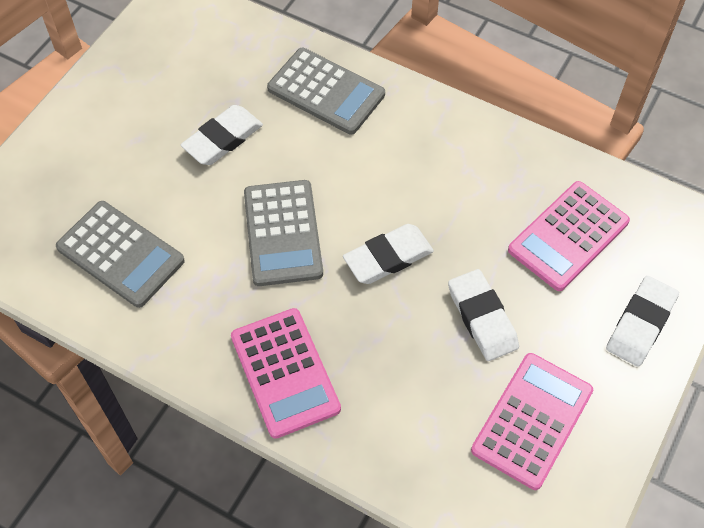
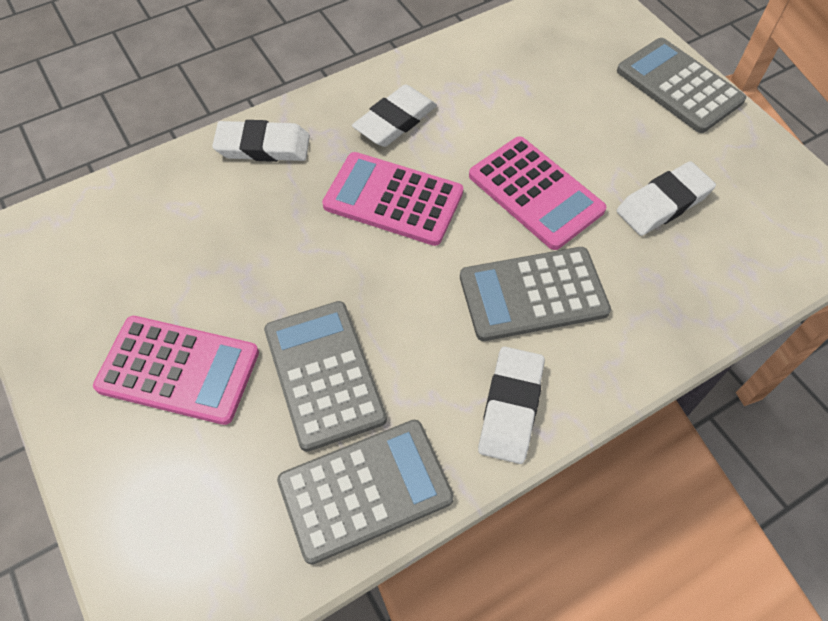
grey calculator: [56,201,185,308] [244,180,323,286] [267,48,385,135] = 3 -> [264,301,387,452] [277,420,454,564] [460,247,611,341] [617,38,746,133] = 4

